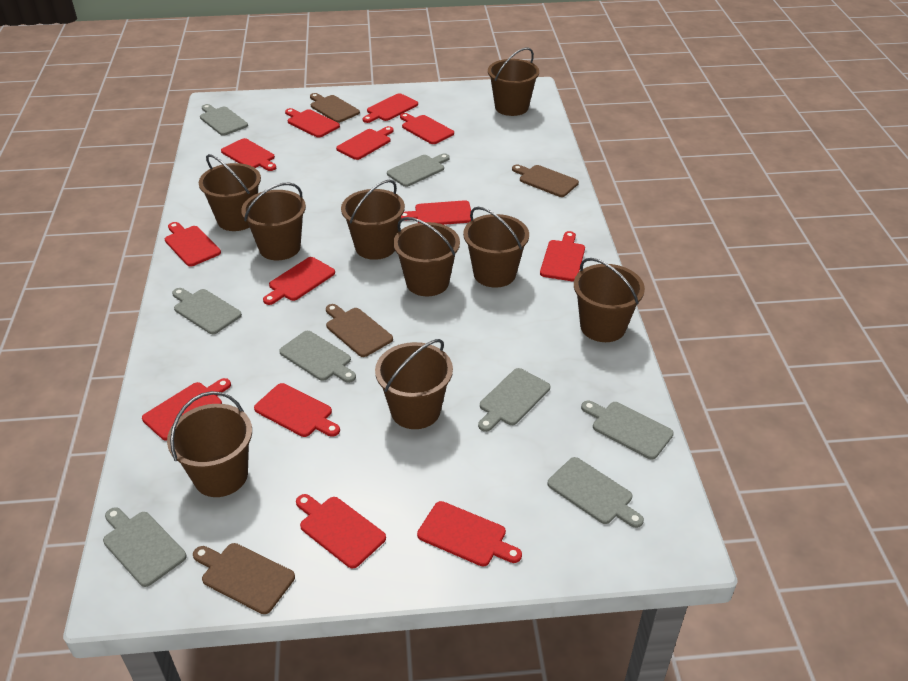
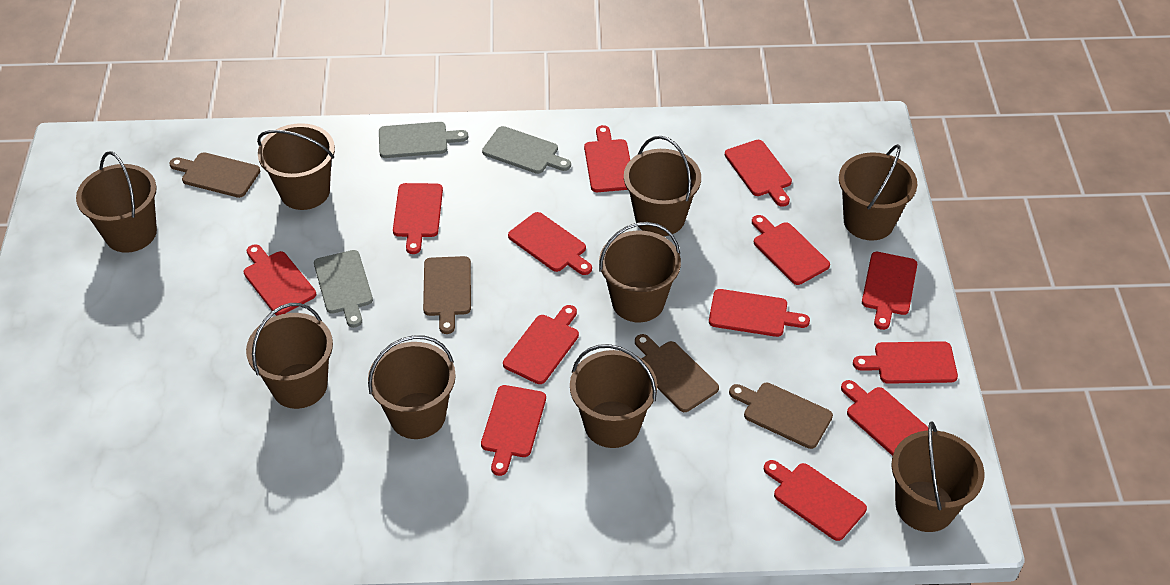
grey cutting board: [103,507,187,587] [172,288,242,334] [200,104,248,136] [279,331,356,383] [387,153,450,187] [478,368,550,432] [547,457,644,528] [581,401,674,460] = 8 -> [314,250,373,328] [379,122,468,158] [482,126,571,174] = 3

